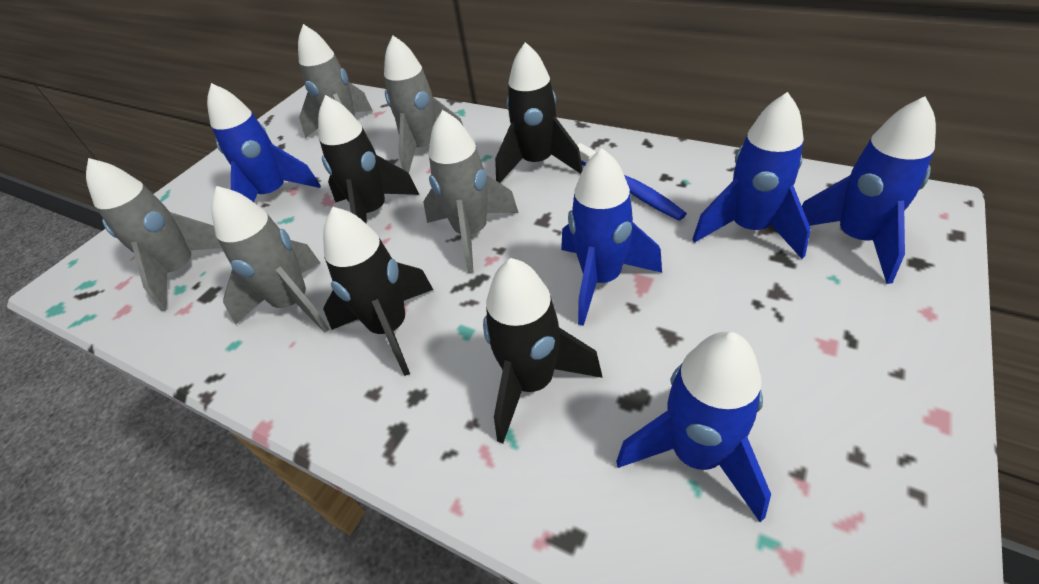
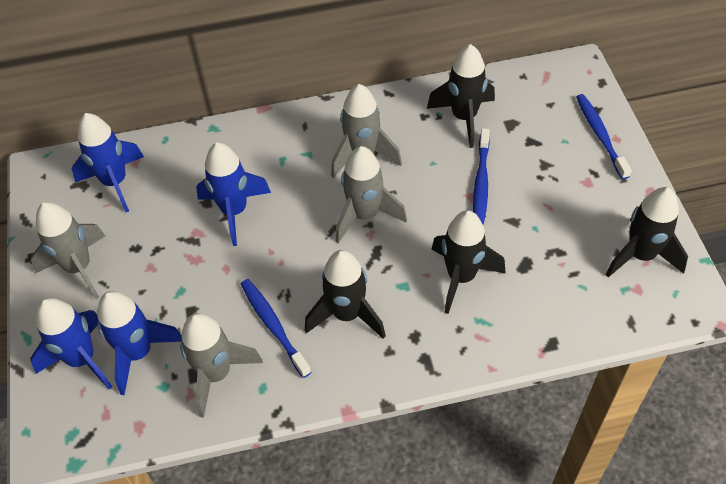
blue rocket: [207,83,321,202] [561,148,662,326] [616,331,771,522] [692,92,811,259] [802,96,936,284] = 5 -> [30,298,112,389] [72,113,144,212] [97,291,182,395] [196,143,271,246] = 4
blue toothbrush: [577,143,687,220] = 1 -> [241,279,311,378] [473,128,490,225] [576,94,632,180] = 3
grey rocket: [86,158,222,311] [211,186,329,333] [298,24,373,138] [384,35,463,173] [423,110,519,273] = 5 -> [31,202,105,299] [180,313,263,418] [331,84,402,178] [336,146,407,243] = 4

